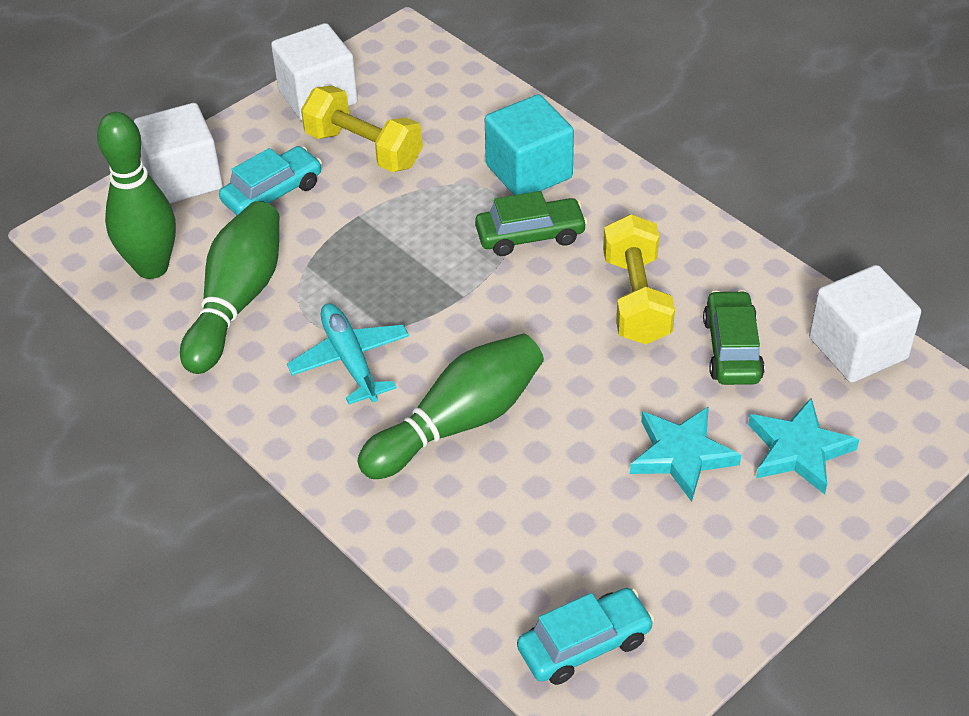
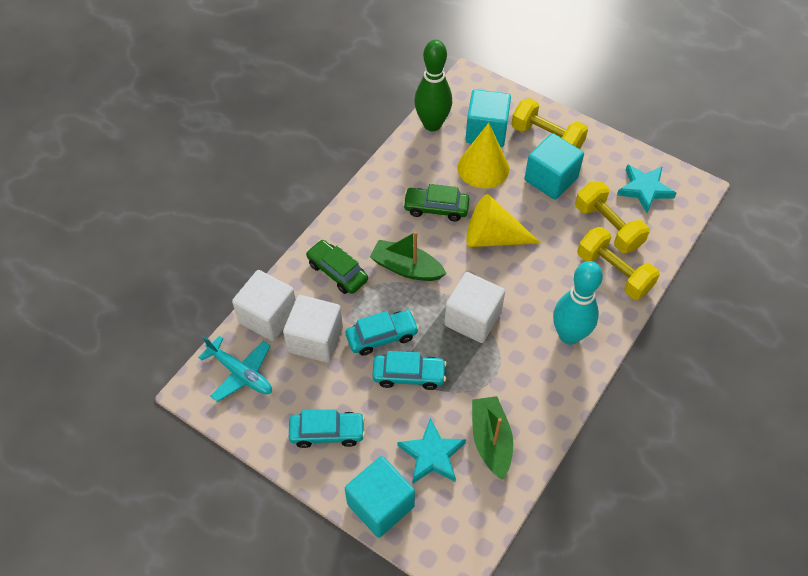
green boat: none = 0 -> [370,231,447,281] [472,396,513,480] = 2
green bowling pin: [97,112,176,279] [180,201,279,374] [358,333,544,479] = 3 -> [414,40,452,131] = 1
turquoise bowling pin: none = 0 -> [553,261,603,345] = 1
turquoise car: [219,146,322,215] [517,588,655,685] = 2 -> [289,409,365,448] [346,310,419,356] [372,351,447,390] = 3
turquoise cube: [485,94,574,195] = 1 -> [345,456,415,538] [465,89,511,147] [525,133,584,200] = 3
yellow cone: none = 0 -> [458,123,509,188] [466,194,541,247] = 2
yellow dumbbell: [301,86,423,172] [603,214,675,344] = 2 -> [512,98,588,149] [575,181,650,253] [577,227,660,300] = 3

